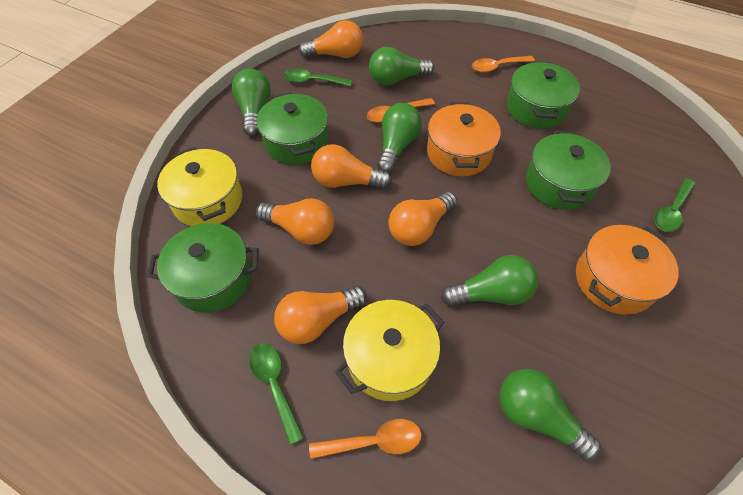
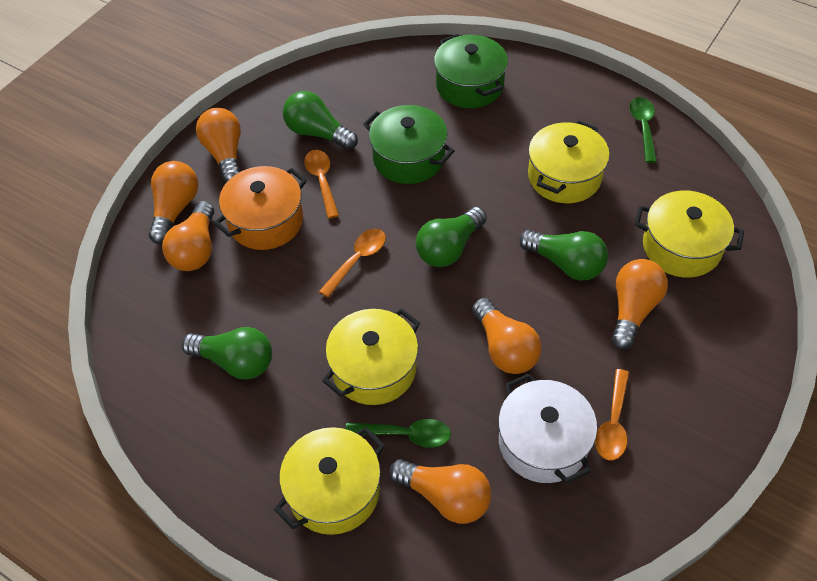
green light bulb: [232,69,271,136] [369,47,434,86] [377,103,422,173] [441,255,538,307] [499,369,601,461] = 5 -> [182,327,272,380] [283,91,358,150] [416,207,487,267] [519,230,608,281] = 4
green pot: [147,223,259,312] [256,92,328,165] [507,61,580,129] [526,130,611,210] = 4 -> [363,105,455,184] [434,34,508,108] = 2
green spoon: [249,343,304,445] [284,68,352,86] [654,178,695,232] = 3 -> [345,419,451,448] [629,97,657,163] = 2
orange light bulb: [256,198,334,245] [274,286,367,344] [299,20,363,58] [311,144,392,189] [388,192,457,246] = 5 -> [148,161,198,244] [162,201,214,271] [196,108,241,183] [389,459,491,524] [472,298,542,374] [611,259,668,350] = 6
orange pot: [427,102,501,176] [576,225,679,315] = 2 -> [214,166,307,250] = 1
white pot: none = 0 -> [498,374,597,484] = 1
yellow pot: [157,147,243,226] [335,300,444,401] = 2 -> [274,427,385,535] [322,308,420,405] [528,120,610,203] [634,191,744,278] = 4

